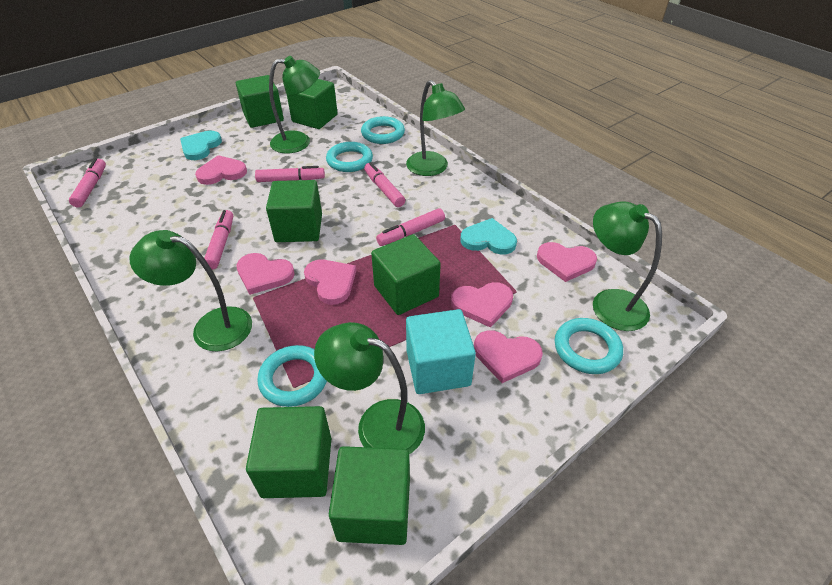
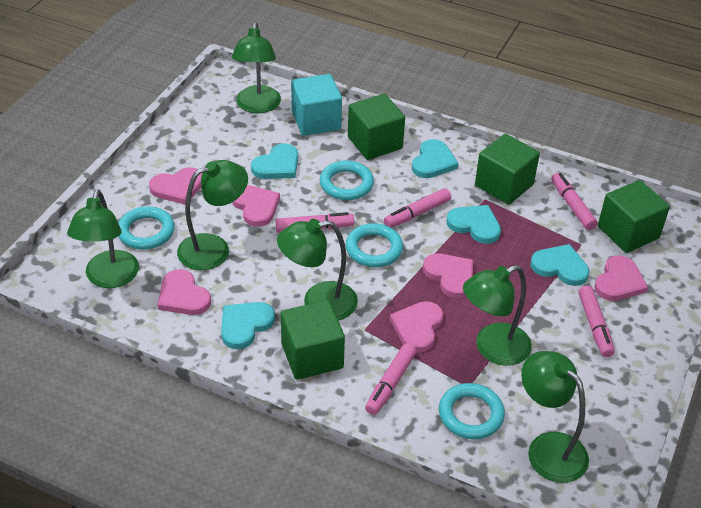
green cube: [236,75,284,128] [246,406,331,498] [266,180,322,242] [287,79,338,129] [329,446,410,545] [371,234,441,315] = 6 -> [281,300,345,380] [348,94,405,160] [475,134,540,205] [598,180,670,253] = 4
green lamp: [129,230,252,352] [269,56,320,154] [314,322,425,454] [406,80,465,176] [593,201,662,331] = 5 -> [67,189,139,288] [177,160,248,270] [232,22,281,113] [277,219,358,320] [463,265,532,366] [521,351,589,483] = 6
turquoise heart: [180,131,222,160] [460,218,517,254] = 2 -> [221,302,275,349] [251,143,298,179] [412,139,459,178] [446,205,501,244] [530,244,589,286] = 5

